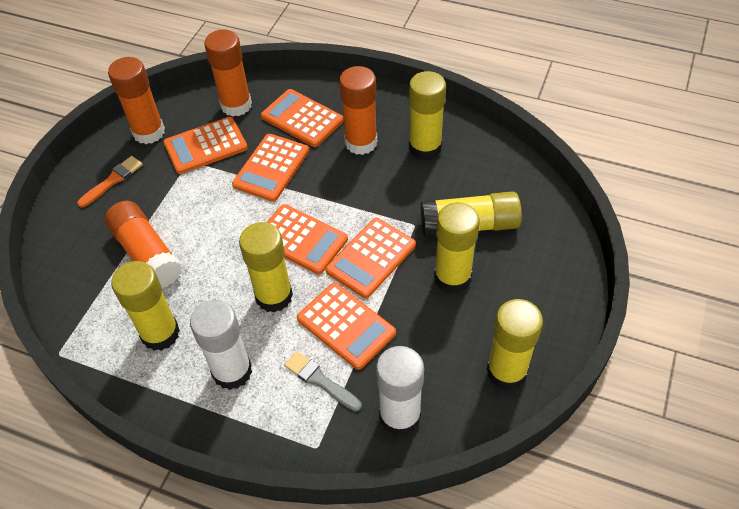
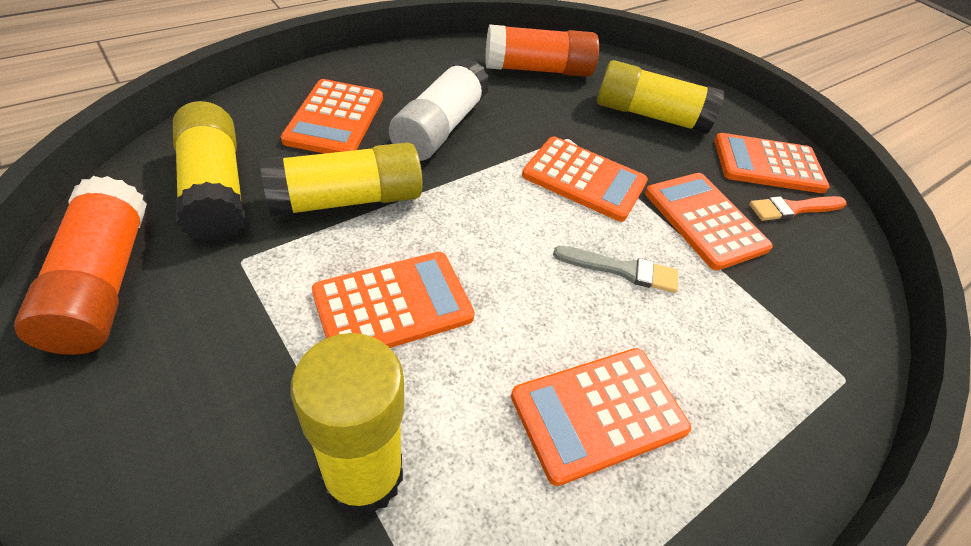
orange glue stick: [105,201,182,288] [108,57,165,144] [204,29,252,117] [339,66,377,155] = 4 -> [14,176,147,355] [485,24,599,77] = 2
white glue stick: [190,300,252,390] [376,346,424,436] = 2 -> [389,58,490,161] = 1
yellow glue stick: [111,261,180,351] [239,222,293,313] [409,71,446,161] [420,191,522,237] [434,202,480,294] [487,299,543,390] = 6 -> [173,101,245,242] [260,142,423,217] [291,333,404,517] [597,60,725,134] = 4

